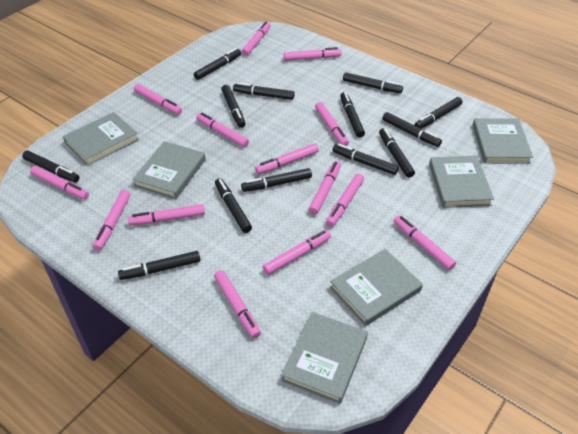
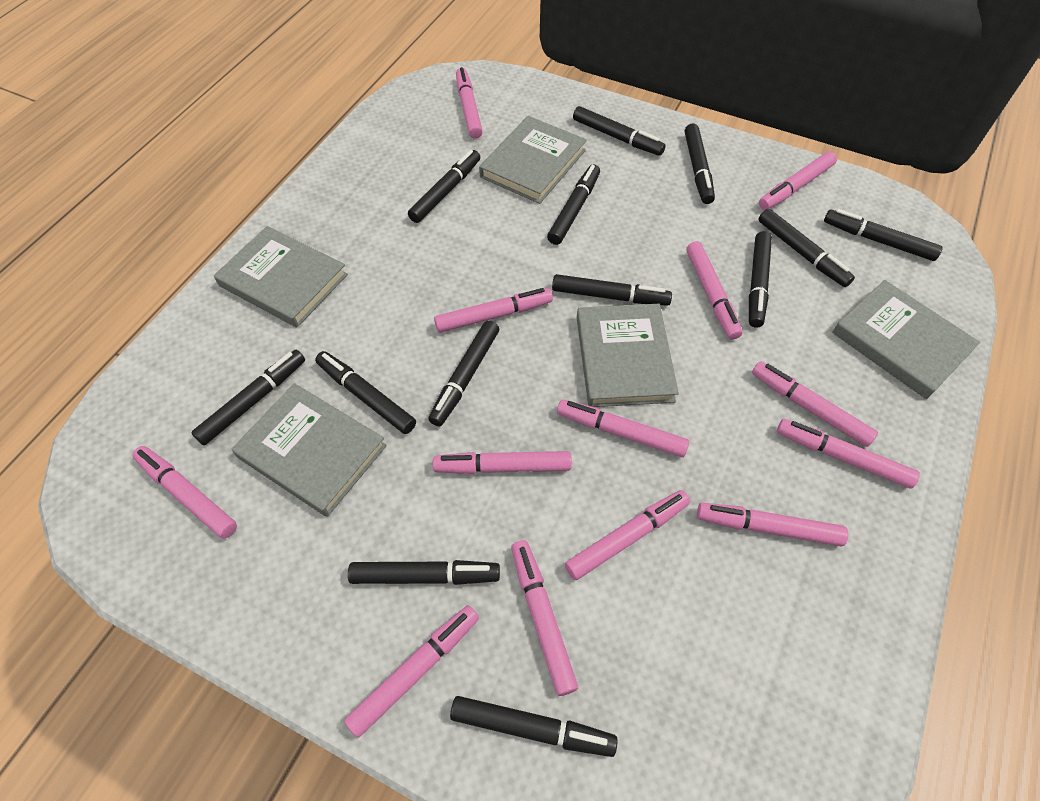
grey book: [63,112,139,166] [132,141,206,199] [281,312,368,404] [330,249,423,326] [429,156,494,208] [473,118,533,164] = 6 -> [214,226,348,328] [232,383,387,517] [479,116,587,204] [577,304,679,407] [832,280,980,399] = 5
pink marker: [30,166,89,200] [93,190,131,251] [128,204,205,225] [134,84,182,115] [197,113,249,147] [214,270,261,338] [242,21,271,56] [255,143,319,174] [263,230,331,275] [284,47,342,61] [308,161,341,215] [315,102,349,146] [326,173,364,227] [394,215,456,270] = 14 -> [132,446,237,539] [344,606,479,738] [433,451,572,474] [434,288,553,333] [456,67,483,139] [511,540,578,696] [557,400,689,457] [565,490,690,580] [686,241,742,340] [697,503,848,546] [752,361,878,447] [759,151,837,210] [777,419,920,489] = 13

